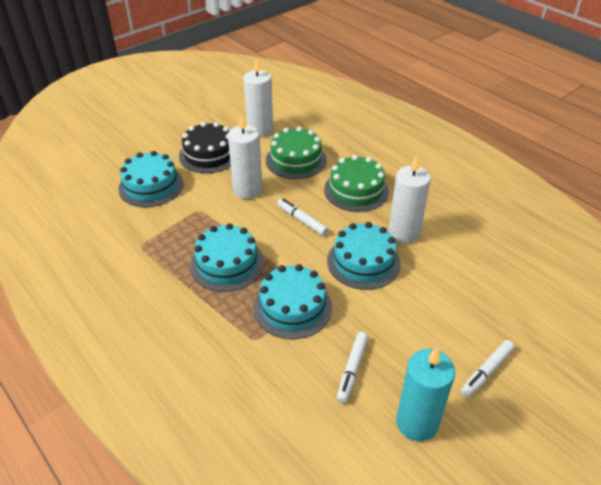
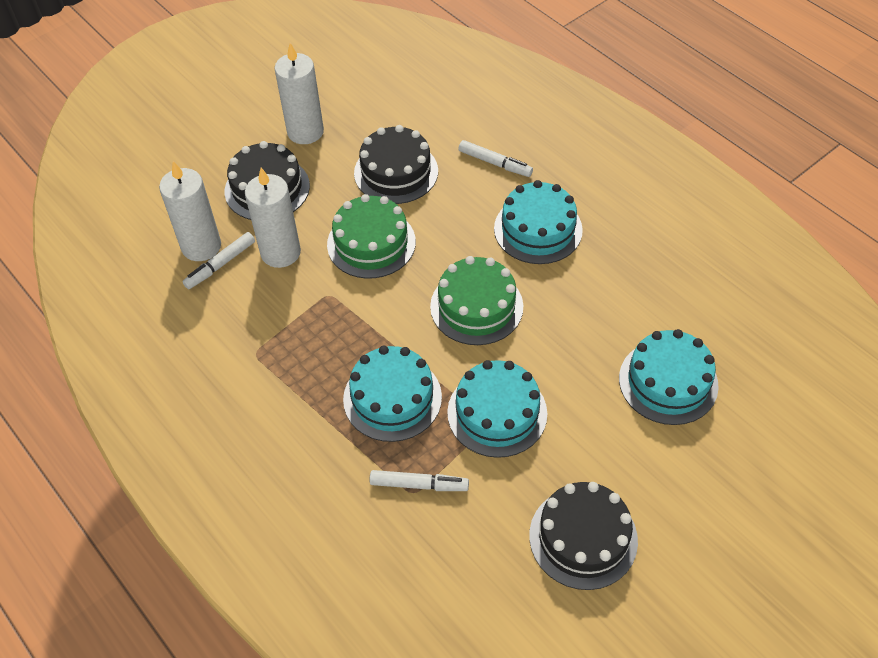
black cake: [179,122,231,173] = 1 -> [225,141,310,220] [354,125,438,204] [529,482,638,590] = 3
turquoise candle: [396,347,455,441] = 1 -> none = 0

